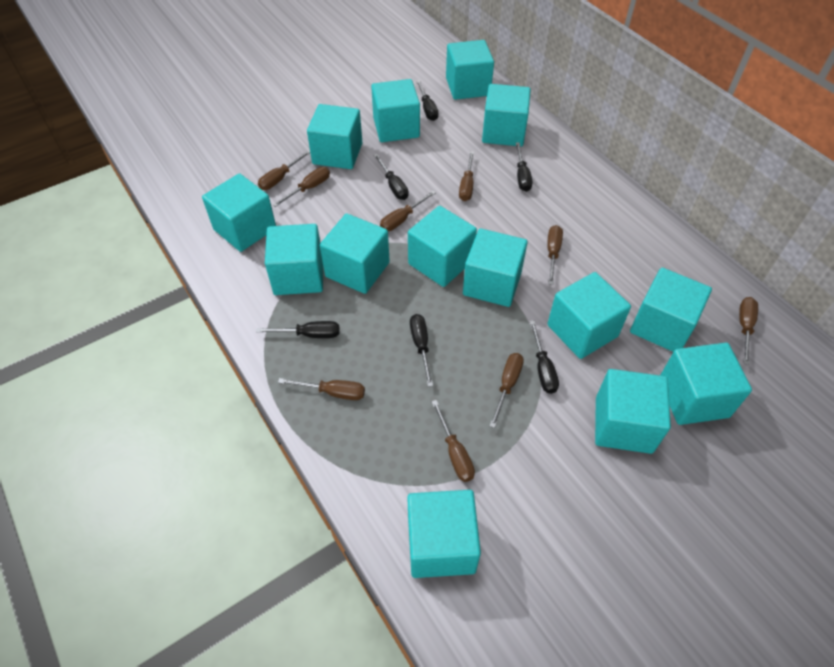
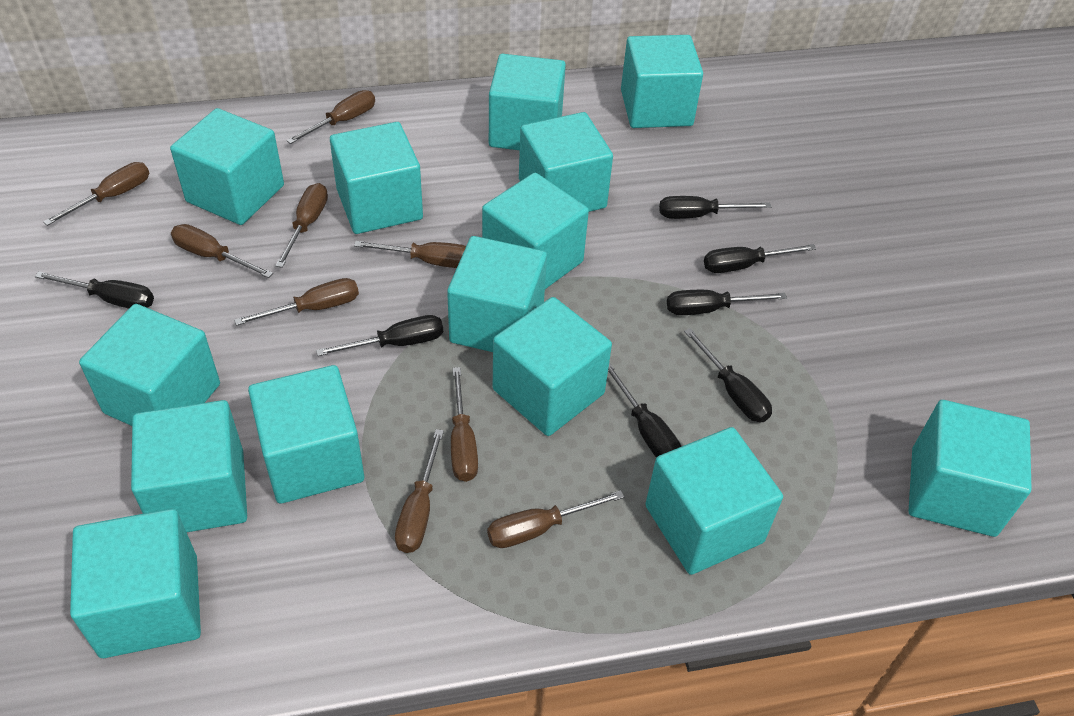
black screwdriver: [256,321,340,338] [374,154,409,200] [410,314,433,387] [416,80,439,121] [516,142,532,192] [530,320,559,394] = 6 -> [35,271,154,309] [316,315,443,356] [608,362,682,458] [659,196,771,219] [667,290,787,315] [684,328,772,423] [704,244,816,273] = 7

